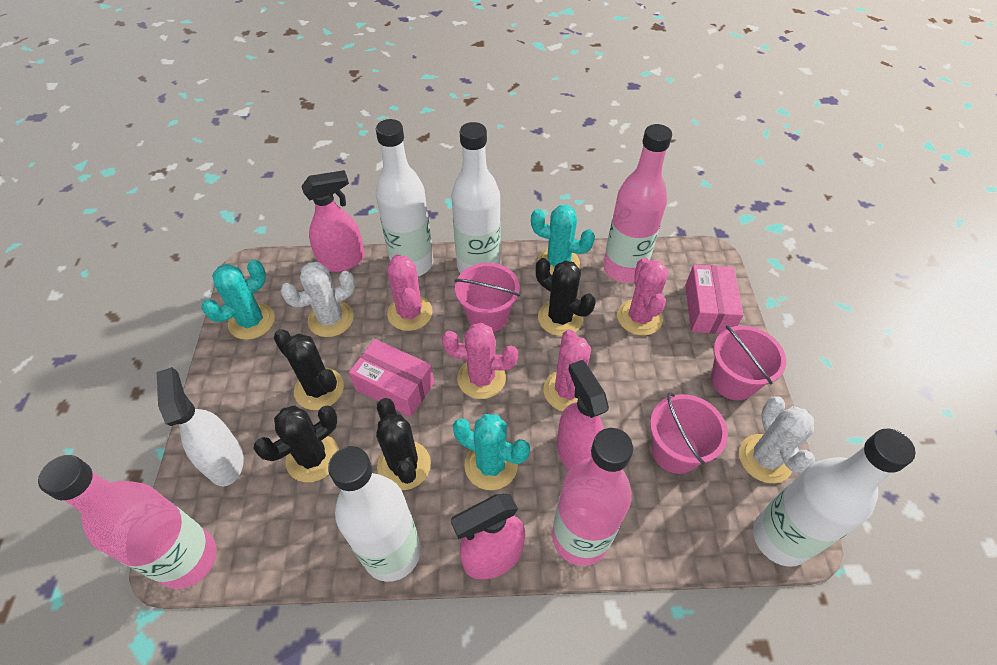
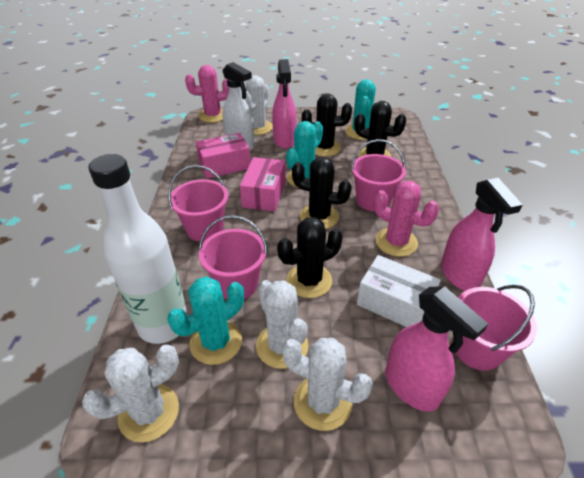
pink bottle: [38,455,217,589] [552,428,634,566] [603,124,672,283] = 3 -> none = 0
pink bucket: [454,263,520,332] [650,392,728,474] [711,325,786,401] = 3 -> [168,165,228,242] [198,215,268,299] [351,139,406,212] [453,285,537,371] = 4
pink cactus: [387,254,433,331] [442,323,518,399] [543,330,591,411] [617,258,668,336] = 4 -> [185,65,229,123] [374,180,439,257] = 2
white bottle: [328,446,421,582] [376,119,433,277] [451,122,501,274] [753,429,916,567] = 4 -> [88,154,188,344] = 1
white box: none = 0 -> [357,255,441,327] = 1
white cactus: [280,262,355,337] [739,396,815,483] = 2 -> [82,345,179,442] [245,75,273,135] [256,280,309,369] [282,338,373,431] = 4

